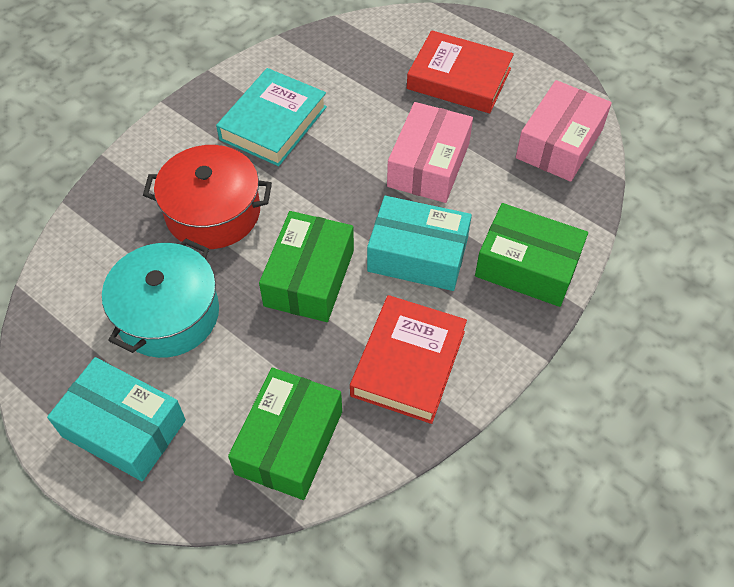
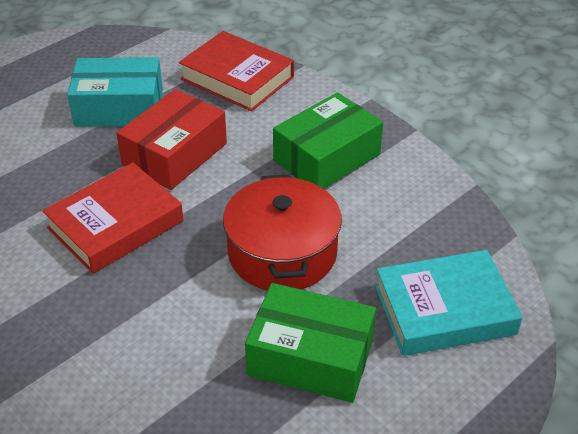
green box: [228,368,342,500] [259,211,354,322] [475,203,588,307] = 3 -> [245,283,376,403] [273,92,383,189] = 2
pink box: [387,102,473,203] [516,80,612,182] = 2 -> none = 0
red box: none = 0 -> [116,89,227,190] = 1
turquoise box: [47,357,186,481] [367,196,472,291] = 2 -> [67,57,163,127] = 1
turquoise pot: [102,239,219,358] = 1 -> none = 0

